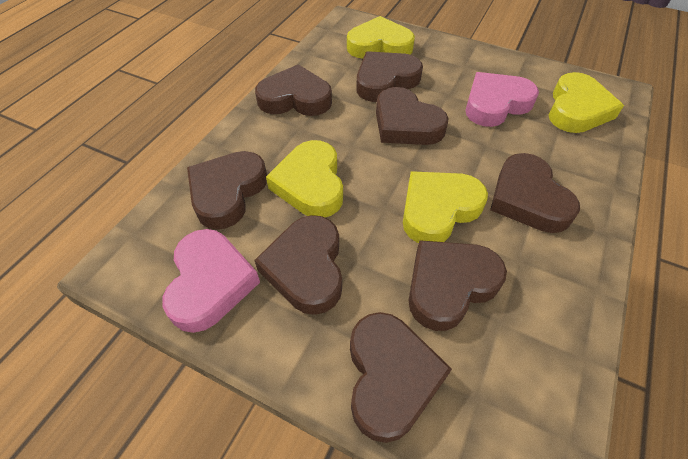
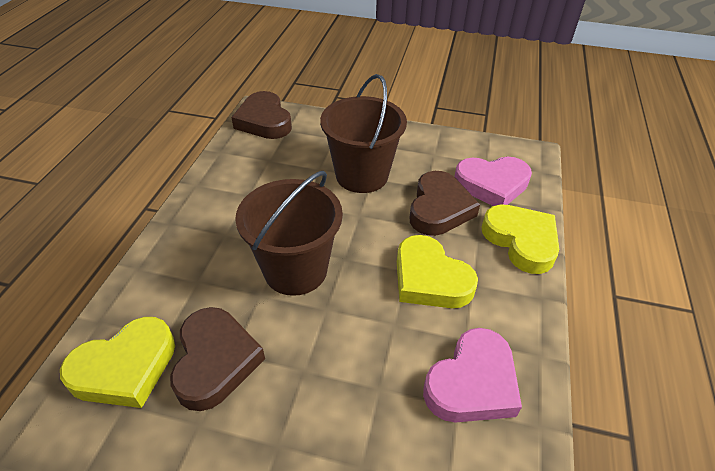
brown bucket: none = 0 -> [235,171,343,296] [320,74,407,193] = 2
brown heart: [187,151,267,230] [254,215,342,315] [255,64,332,116] [350,312,452,443] [356,51,423,102] [376,87,449,145] [409,240,507,331] [490,153,580,233] = 8 -> [170,307,265,411] [231,91,292,139] [410,171,480,236] = 3
yellow heart: [266,140,343,218] [347,16,415,59] [403,171,488,243] [549,72,624,133] = 4 -> [60,317,175,408] [397,235,478,308] [481,205,559,274] = 3

